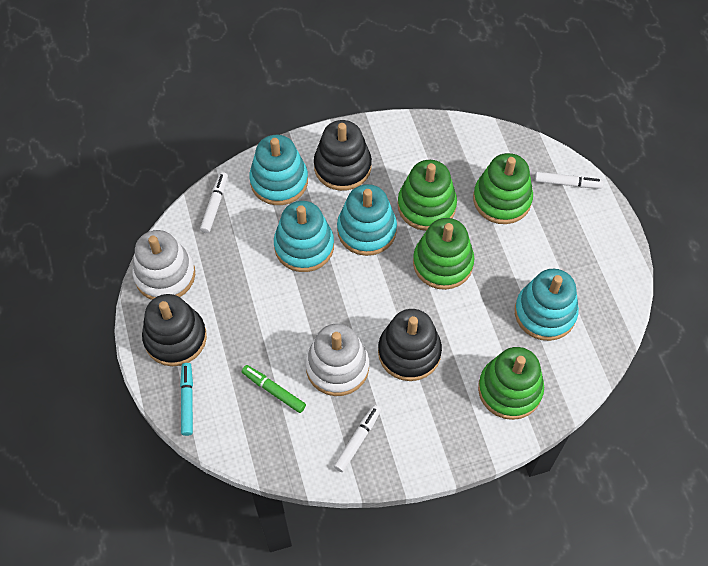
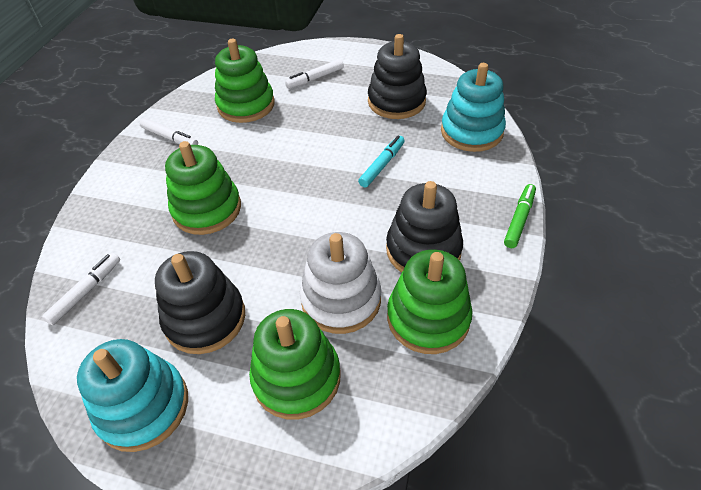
turquoise stacking toy: [249,135,308,205] [274,201,334,272] [337,184,397,256] [515,269,579,341] = 4 -> [77,339,188,452] [441,63,506,152] = 2
white stacking toy: [133,230,195,300] [305,324,369,396] = 2 -> [300,232,381,334] = 1

